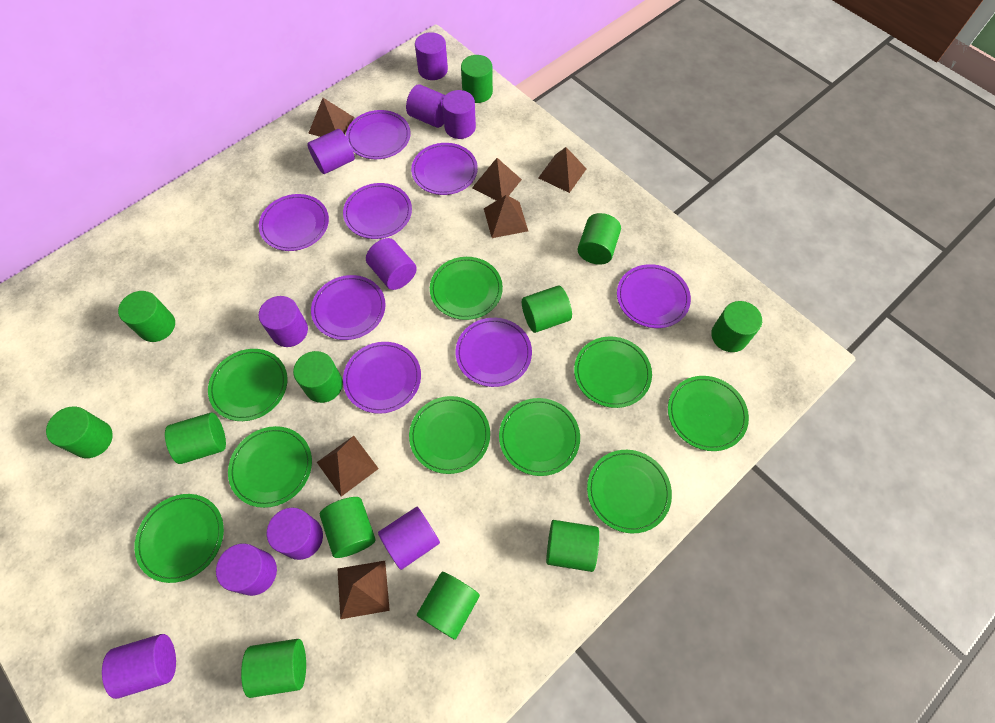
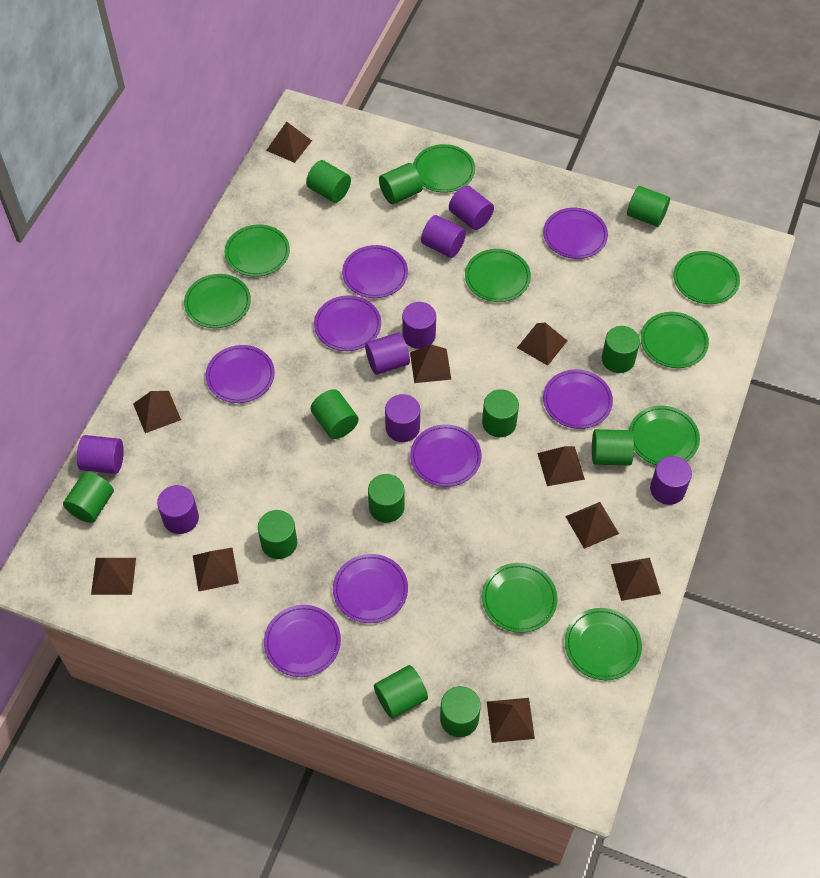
brown pyramid: [308,98,354,137] [317,436,379,497] [338,561,390,619] [472,158,522,201] [484,195,528,238] [538,147,587,193] = 6 -> [91,558,136,595] [133,391,181,433] [193,548,239,592] [266,122,312,163] [410,344,452,383] [487,698,535,743] [517,323,567,366] [537,446,585,486] [565,502,619,549] [611,558,661,601] = 10
purple cylinder: [102,634,176,699] [216,543,277,596] [259,296,308,347] [267,508,323,560] [307,129,355,174] [366,238,417,290] [378,507,440,570] [406,84,445,128] [415,32,448,80] [442,90,476,139] = 10 -> [77,435,124,474] [157,485,199,534] [365,333,410,375] [385,394,420,442] [402,302,436,349] [421,215,466,258] [449,185,494,230] [650,456,692,505] = 8

